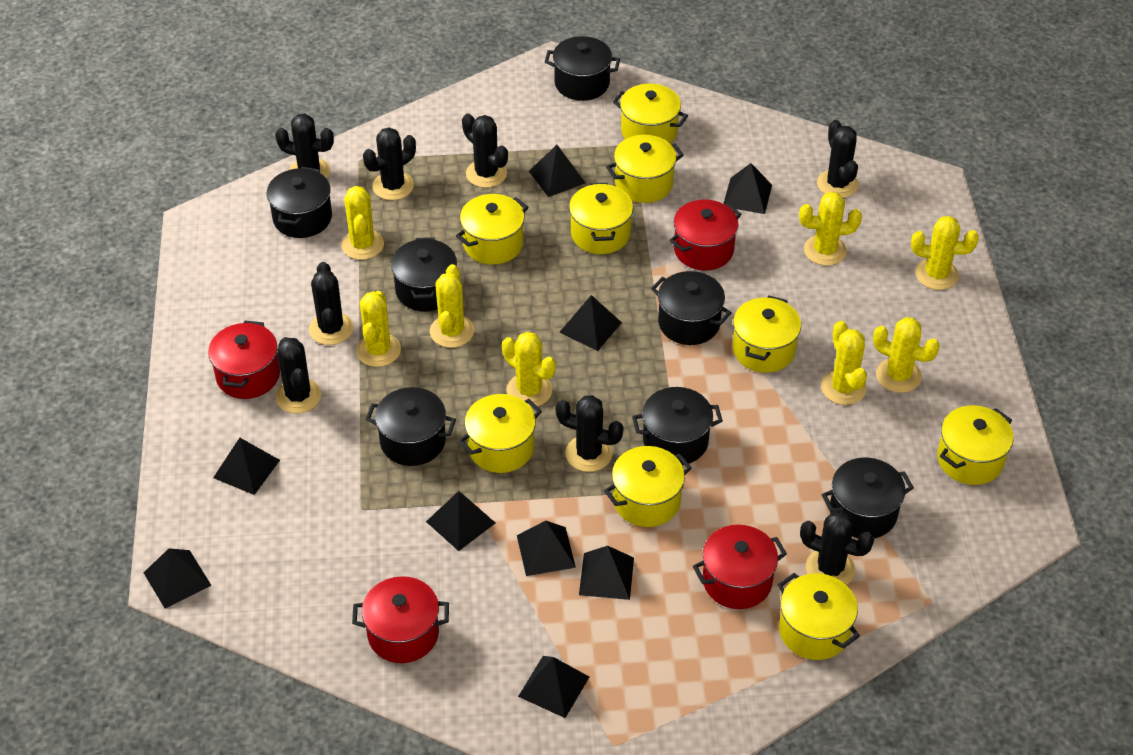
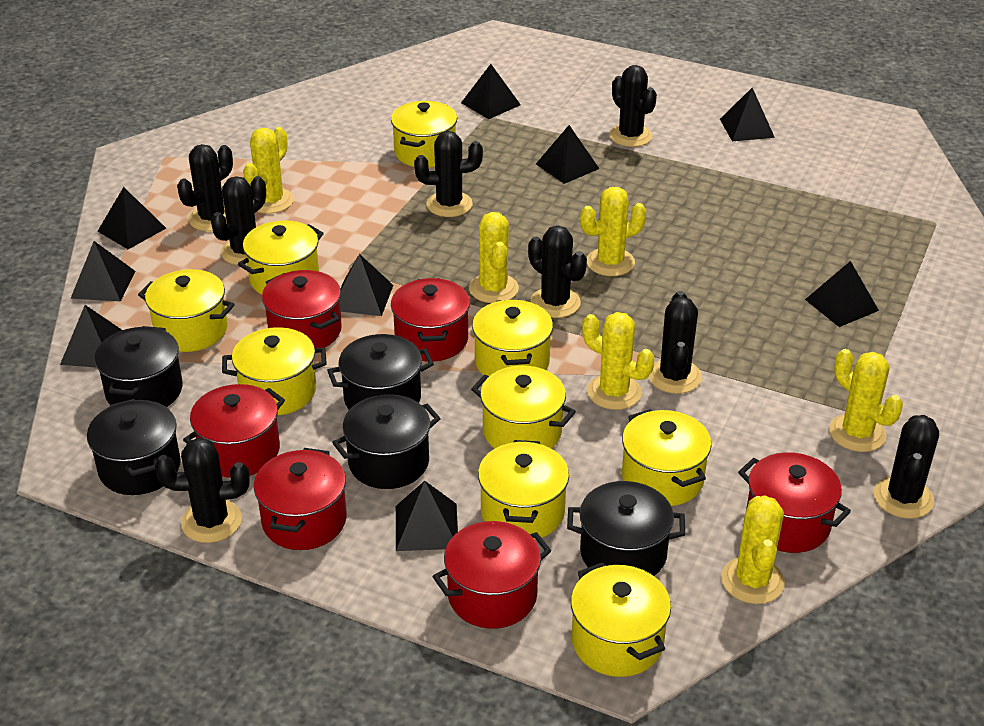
black pot: [267,167,332,238] [366,387,456,466] [391,237,457,312] [545,36,620,101] [632,387,723,465] [651,271,732,345] [822,458,914,538] = 7 -> [87,399,181,495] [94,326,183,407] [327,334,434,410] [332,394,441,489] [567,481,685,576] = 5
red pot: [208,320,280,399] [352,576,449,663] [669,200,741,270] [693,525,787,609] = 4 -> [183,384,285,478] [254,448,347,550] [262,270,342,348] [391,278,470,362] [433,521,551,629] [738,452,851,553] = 6
yellow cactus: [341,186,384,260] [356,291,401,367] [430,264,474,348] [502,332,556,408] [799,192,862,266] [821,321,867,405] [873,317,940,393] [911,216,979,290] = 8 -> [243,127,294,214] [469,212,519,303] [580,187,646,276] [582,312,654,410] [721,495,785,604] [829,349,903,452] = 6

